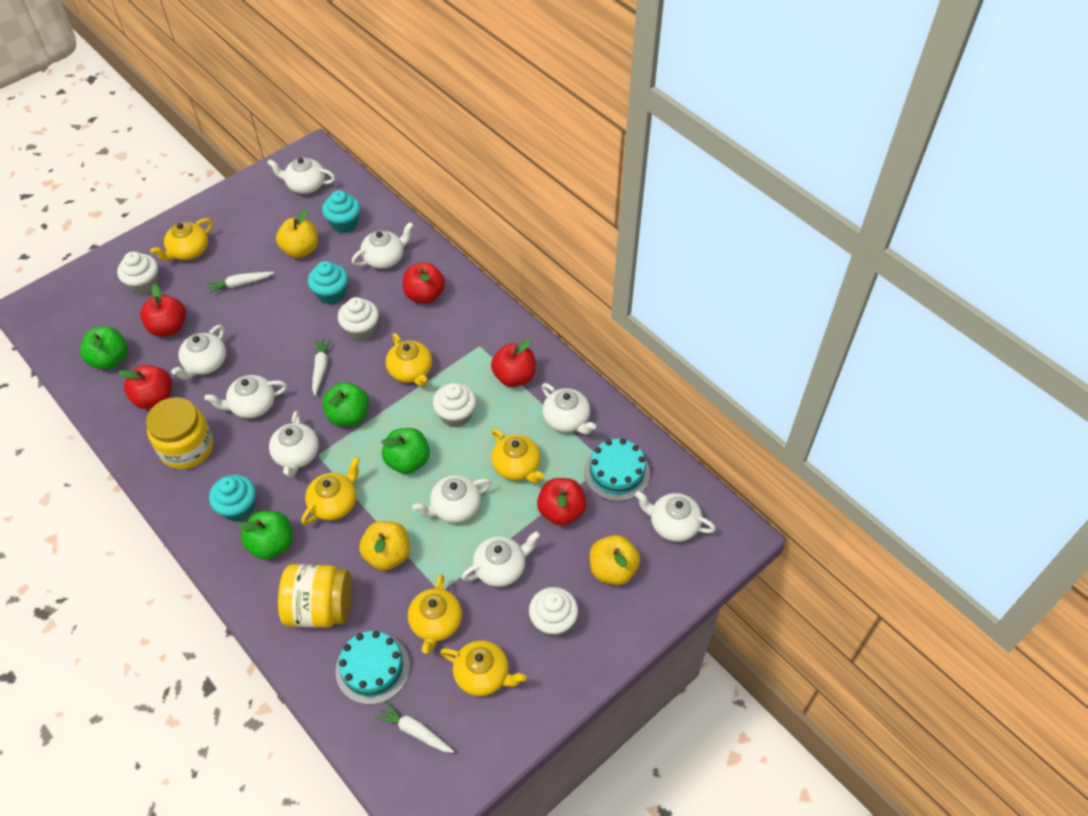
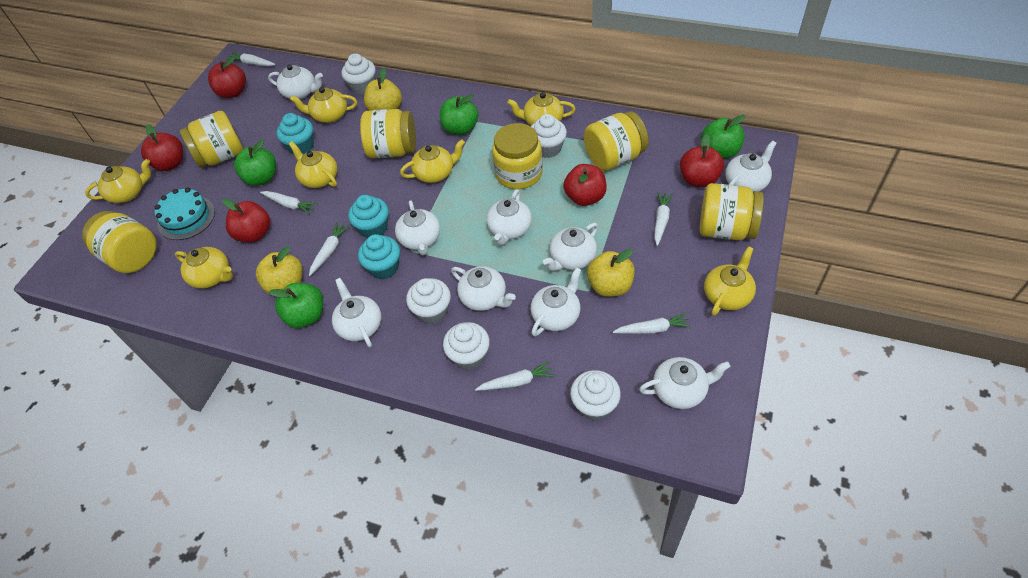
turquoise cake: [335,631,410,705] [584,439,650,501] = 2 -> [155,188,215,240] = 1
white carrot: [207,272,274,294] [312,339,331,396] [375,702,454,753] = 3 -> [226,52,275,66] [260,191,317,215] [309,222,350,276] [475,361,555,391] [613,313,691,334] [654,192,673,246] = 6
white cupcake: [117,251,158,295] [338,297,379,341] [433,383,476,428] [529,587,578,637] = 4 -> [341,53,376,95] [406,278,451,324] [443,322,490,370] [531,114,567,158] [570,370,621,421] = 5
yellow jar: [146,397,213,469] [278,564,352,628] = 2 -> [82,211,157,273] [180,111,243,168] [360,109,416,158] [492,123,543,189] [584,111,648,171] [700,183,764,240] = 6
yellow teapot: [150,218,213,261] [301,456,360,525] [386,333,432,387] [408,574,462,654] [440,640,526,696] [491,429,544,483] = 6 -> [85,159,151,203] [175,247,233,289] [289,141,337,188] [290,87,357,123] [400,139,465,183] [507,92,576,126] [704,246,756,316] = 7

